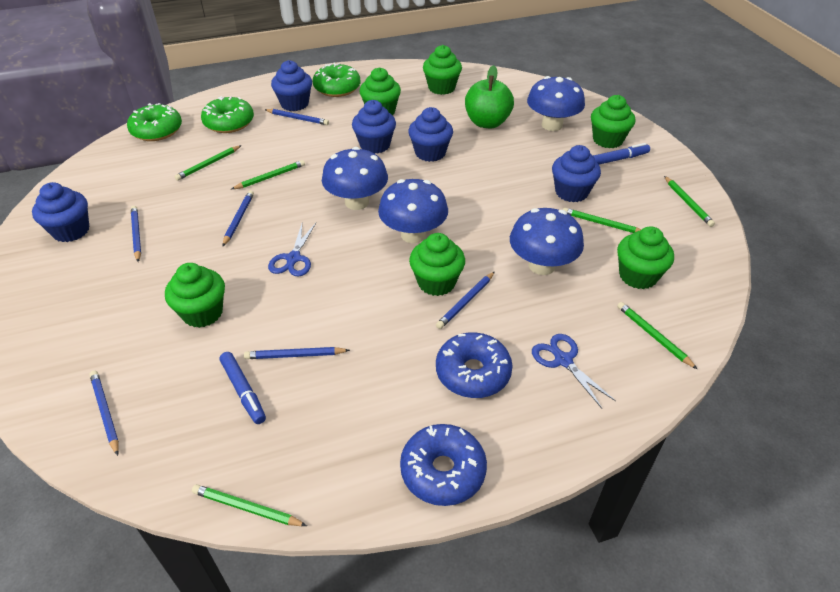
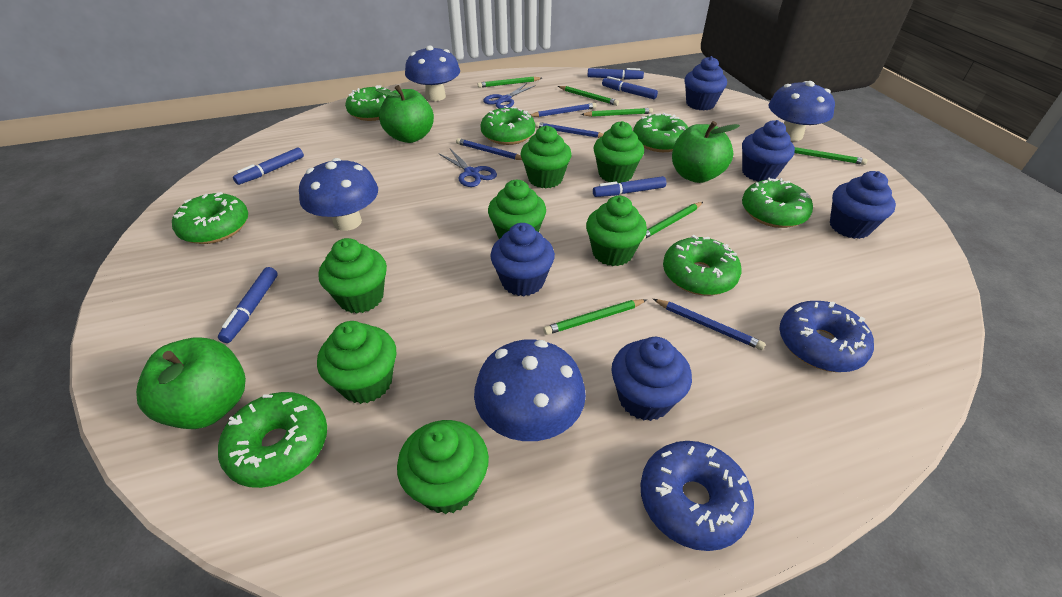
blue marker: [220,352,266,424] [593,143,650,165] = 2 -> [218,267,278,343] [233,147,304,185] [587,68,644,80] [593,176,666,197] [602,76,658,99] = 5
blue pencil: [90,370,119,456] [131,206,141,262] [223,190,254,246] [244,347,350,359] [264,109,329,125] [436,271,495,329] = 6 -> [456,138,522,160] [530,103,597,117] [535,122,603,138] [653,299,766,350] = 4
green apple: [465,65,514,128] = 1 -> [136,337,246,429] [376,85,434,143] [672,121,740,183] = 3
green cupcake: [165,263,225,328] [359,67,401,115] [409,233,465,296] [423,45,462,95] [591,95,635,148] [617,226,674,289] = 6 -> [317,321,396,404] [318,238,387,313] [397,420,489,514] [488,180,546,239] [521,125,572,188] [586,196,647,266] [593,121,644,183] = 7
green donut: [127,103,182,141] [201,96,254,133] [313,63,360,97] = 3 -> [172,192,248,244] [218,392,327,488] [345,85,392,121] [480,106,535,145] [633,113,688,152] [663,235,741,295] [742,178,813,228] = 7

